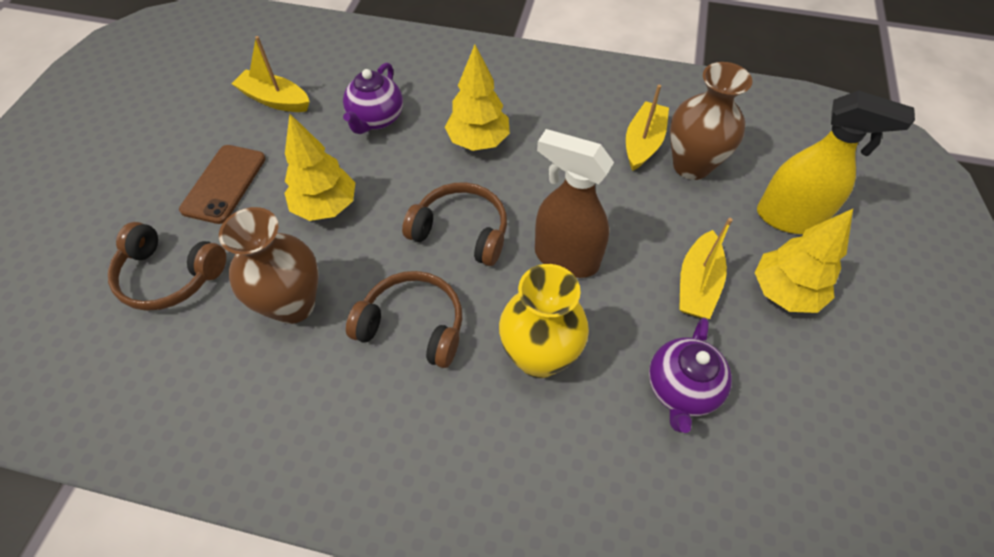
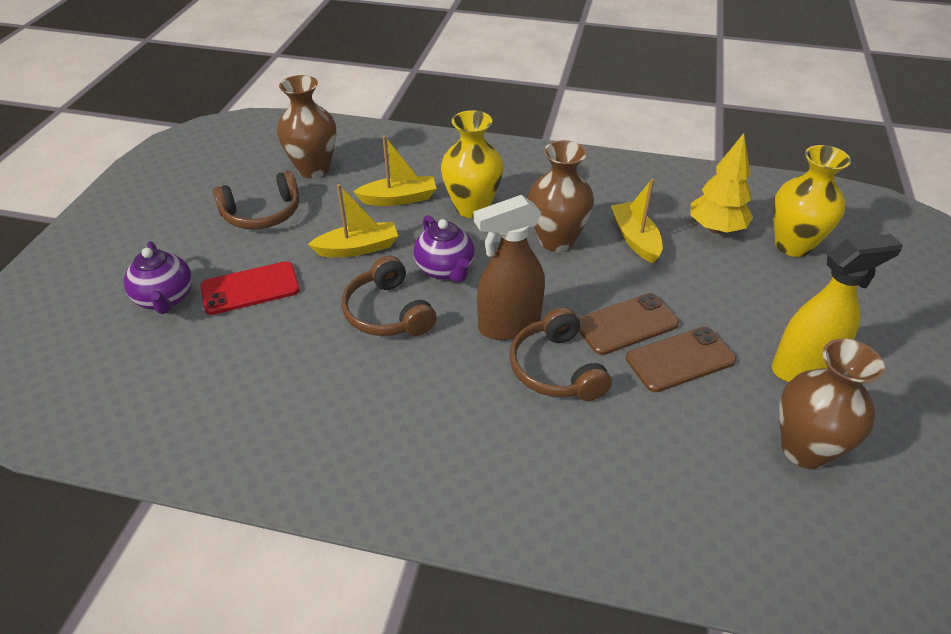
brown phone: [179,145,266,224] = 1 -> [578,293,679,355] [626,327,737,392] = 2
brown vase: [219,207,318,324] [670,62,752,180] = 2 -> [277,75,336,178] [528,140,594,252] [779,339,885,469] = 3
red phone: none = 0 -> [201,261,300,315] = 1
yellow tree: [284,114,356,221] [445,45,510,151] [754,209,853,313] = 3 -> [691,133,753,234] = 1
yellow vase: [499,264,589,378] = 1 -> [441,110,503,218] [773,145,851,257] = 2

